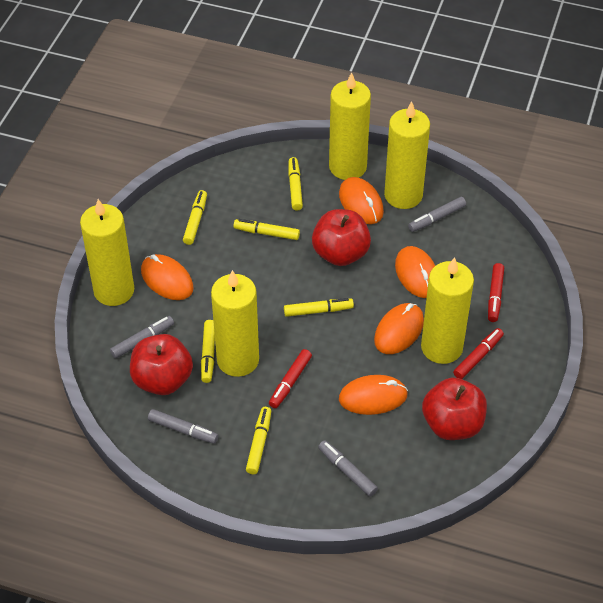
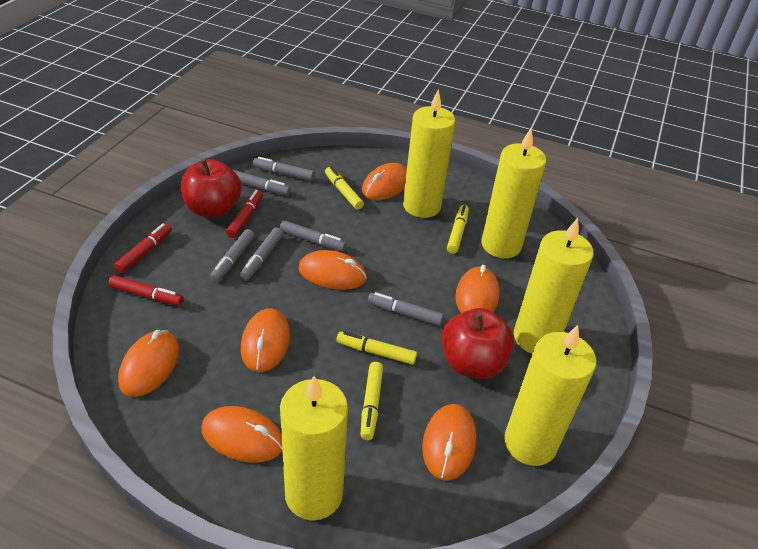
grey marker: [110,316,174,359] [148,409,218,444] [318,440,378,497] [408,197,466,232] = 4 -> [210,229,254,282] [233,170,291,195] [240,228,283,280] [253,157,315,181] [280,221,346,251] [368,292,444,326] = 6
orange mouse: [141,254,194,300] [339,177,384,224] [339,375,408,415] [374,303,424,354] [395,246,435,298] = 5 -> [118,330,180,397] [202,406,282,463] [241,308,290,372] [298,250,367,290] [362,163,407,200] [422,404,477,481] [455,265,499,313] = 7
red apple: [130,334,193,395] [312,209,371,266] [422,378,487,440] = 3 -> [181,159,242,218] [441,308,514,379] = 2
yellow marker: [183,190,207,245] [201,320,215,383] [233,219,300,240] [246,407,271,474] [284,298,354,317] [288,157,303,211] = 6 -> [325,167,364,210] [336,331,417,365] [361,362,383,440] [447,205,469,254] = 4

